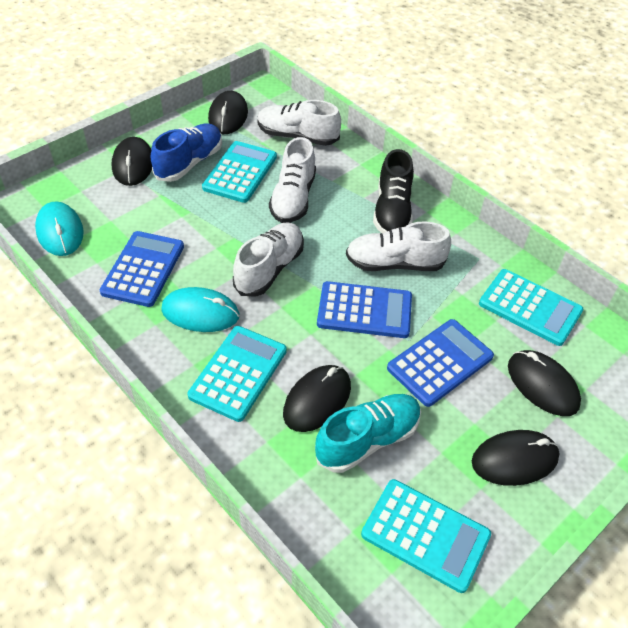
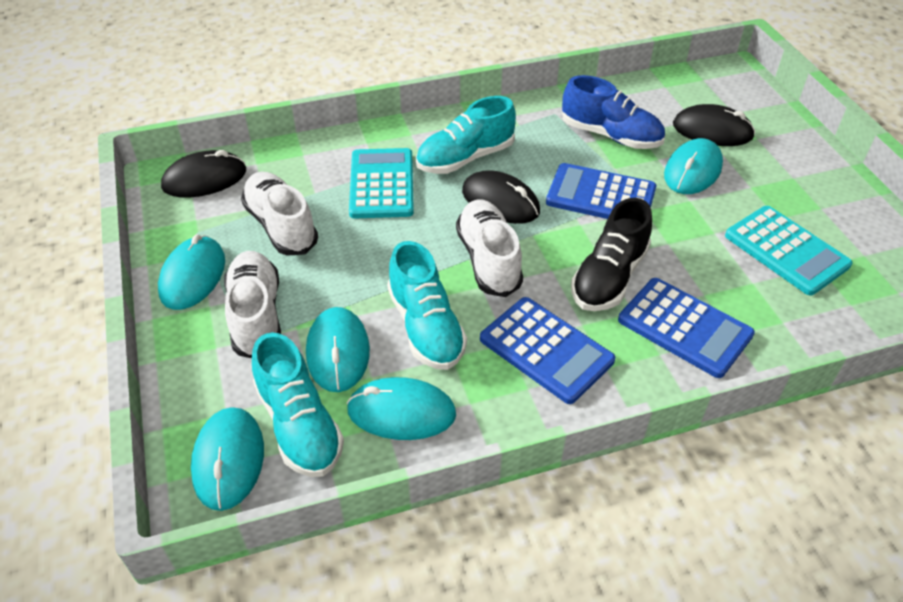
black mouse: [112,137,152,186] [208,91,248,134] [283,365,351,432] [472,430,559,486] [508,350,581,416] = 5 -> [161,150,246,198] [462,170,540,224] [673,104,755,146] = 3
turquoise calculator: [188,326,287,422] [202,141,277,203] [361,479,491,593] [479,269,583,346] = 4 -> [349,148,414,218] [725,206,852,295] = 2
turquoise mouse: [35,201,84,256] [161,287,239,332] = 2 -> [158,234,225,310] [191,407,264,511] [306,307,370,392] [347,377,456,440] [664,138,723,194] = 5
turquoise shoe: [315,394,421,473] = 1 -> [252,333,344,477] [387,241,467,370] [416,96,516,174] = 3
white shoe: [233,222,304,297] [258,100,341,146] [269,137,316,223] [346,221,451,271] = 4 -> [224,251,281,358] [241,172,318,256] [456,200,523,297] = 3

